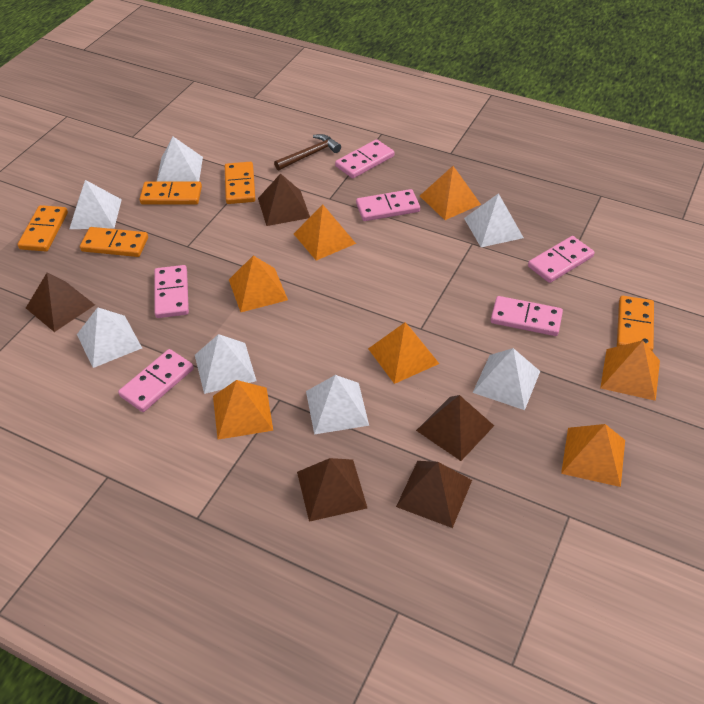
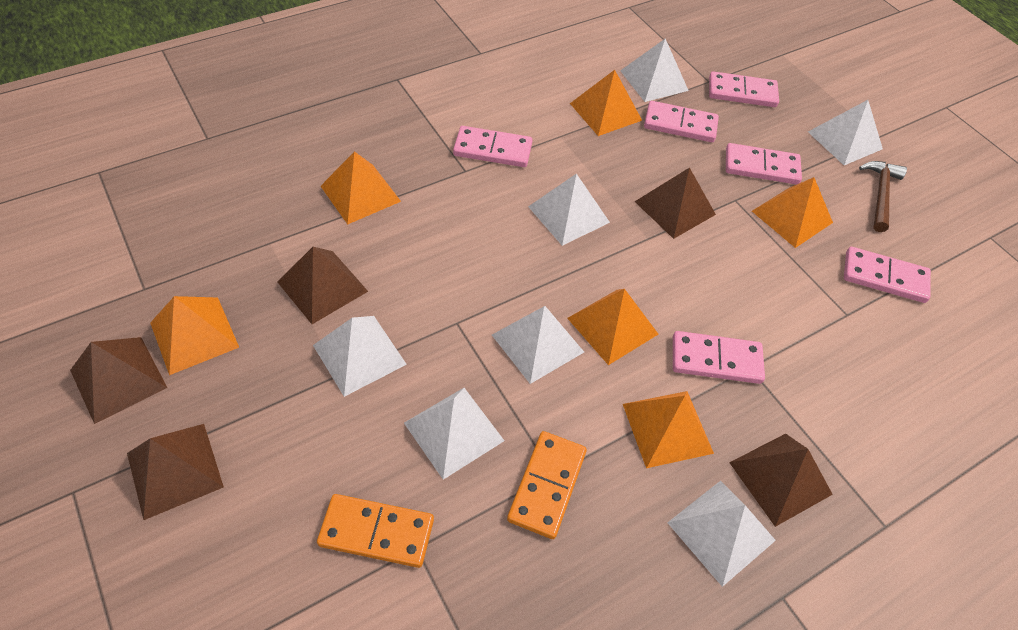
orange domino: [18,205,68,251] [80,227,148,257] [139,181,202,205] [225,162,256,204] [617,296,654,351] = 5 -> [317,494,434,568] [507,431,587,539] = 2
orange pyramid: [213,380,273,440] [229,255,288,312] [294,204,356,260] [368,323,439,384] [420,166,481,220] [561,424,625,487] [600,340,660,401] = 7 -> [150,296,239,375] [321,151,401,224] [567,289,658,365] [570,70,642,136] [623,391,714,468] [752,177,833,248] = 6

